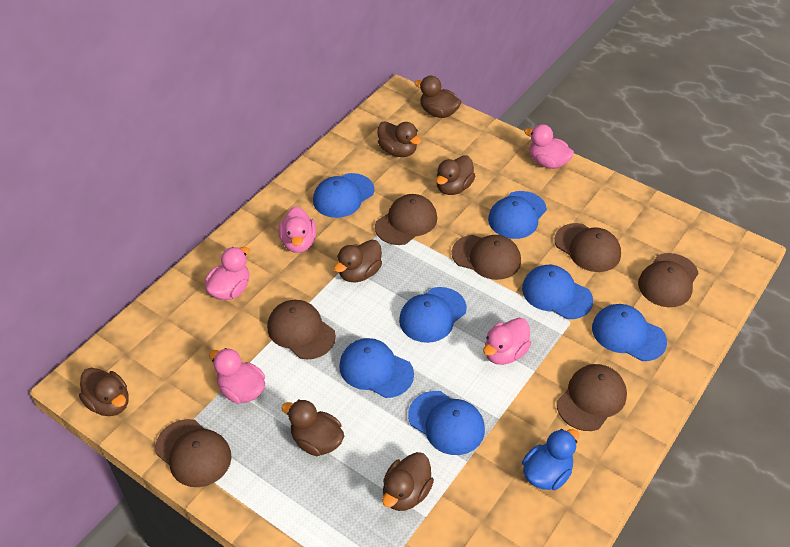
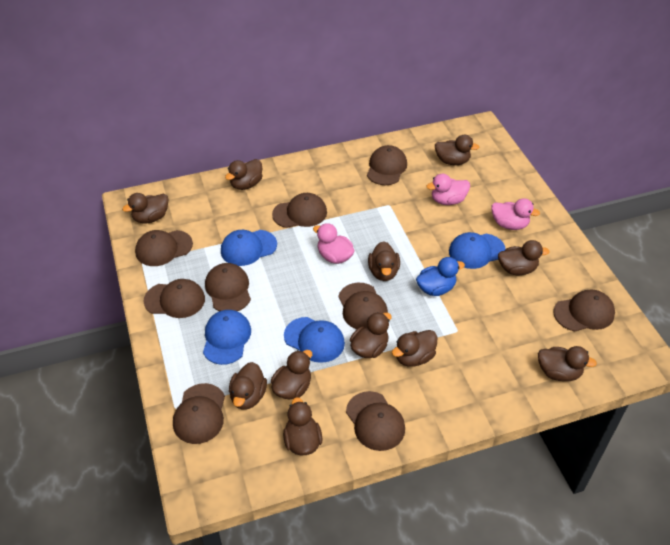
blue cap: [313,173,374,218] [339,338,414,398] [399,287,467,343] [408,391,485,455] [488,191,547,239] [522,265,593,319] [592,304,667,361] = 7 -> [203,310,251,365] [221,230,277,266] [284,317,345,363] [449,232,506,269] = 4
brown cap: [155,419,232,487] [267,300,336,360] [375,194,437,245] [452,235,521,280] [555,223,621,272] [557,364,627,431] [638,253,698,307] = 7 -> [135,230,193,266] [144,279,205,318] [173,383,225,444] [205,263,251,311] [272,193,327,228] [338,283,388,330] [346,391,405,451] [367,145,407,185] [553,290,615,332] = 9
brown duck: [79,368,128,416] [282,399,344,456] [334,240,382,283] [377,121,421,157] [382,452,434,511] [414,76,461,118] [436,155,475,195] = 7 -> [122,193,169,224] [225,159,263,190] [229,362,267,410] [271,350,312,399] [283,397,322,456] [350,312,392,358] [368,241,400,281] [392,330,437,367] [435,135,480,165] [498,240,550,275] [538,346,597,381] = 11
pink duck: [205,247,249,300] [209,348,265,404] [278,206,316,253] [483,318,531,365] [524,124,574,169] = 5 -> [313,223,355,264] [426,174,470,205] [491,198,540,230] = 3

